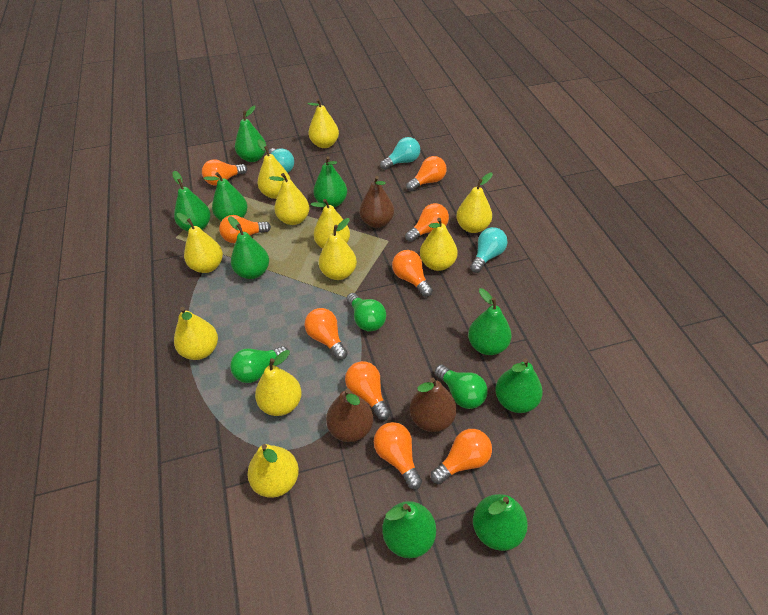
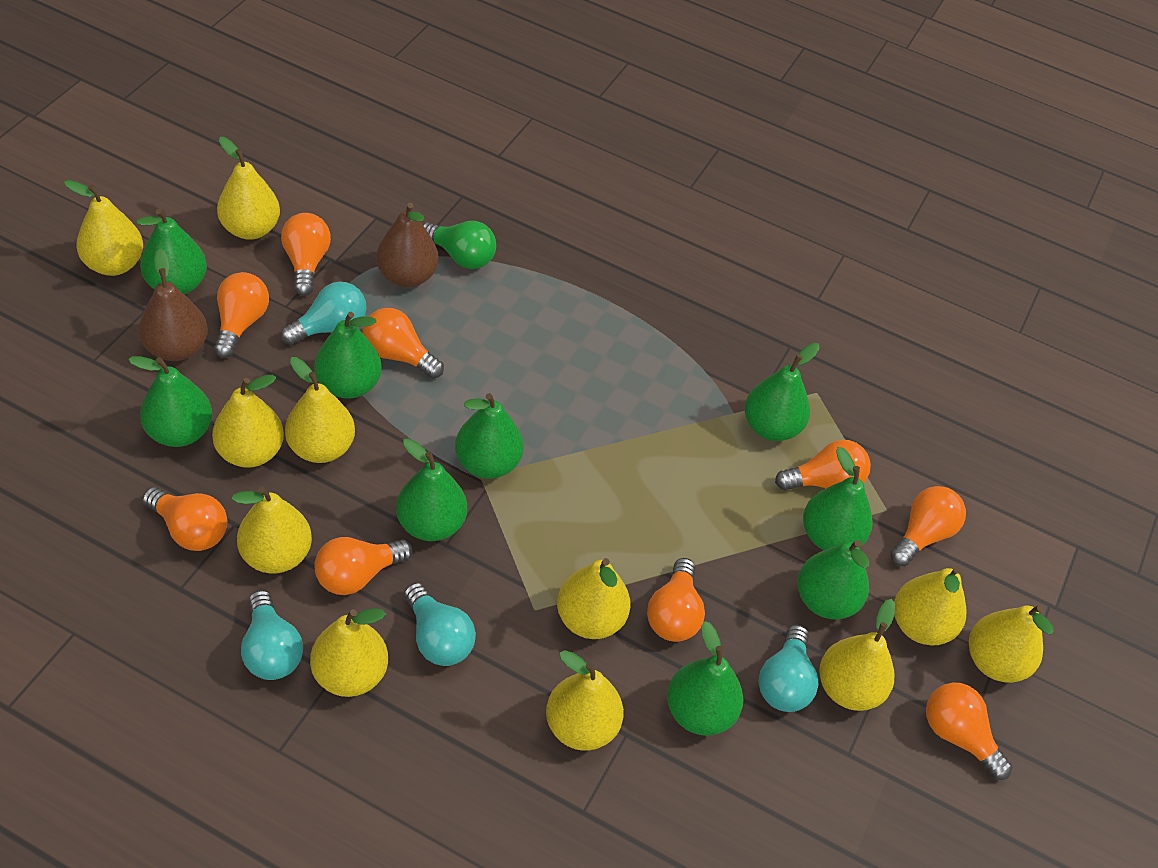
brown pear: [326,388,373,442] [359,176,394,228] [410,378,457,432] = 3 -> [139,249,208,361] [376,203,439,287] = 2
green light bulb: [230,346,288,383] [346,293,386,332] [435,364,488,409] = 3 -> [423,221,496,269] = 1
turquoise light bulb: [269,148,294,173] [380,137,420,170] [470,227,508,273] = 3 -> [241,590,303,680] [280,282,367,345] [404,583,476,666] [759,625,819,712] = 4

